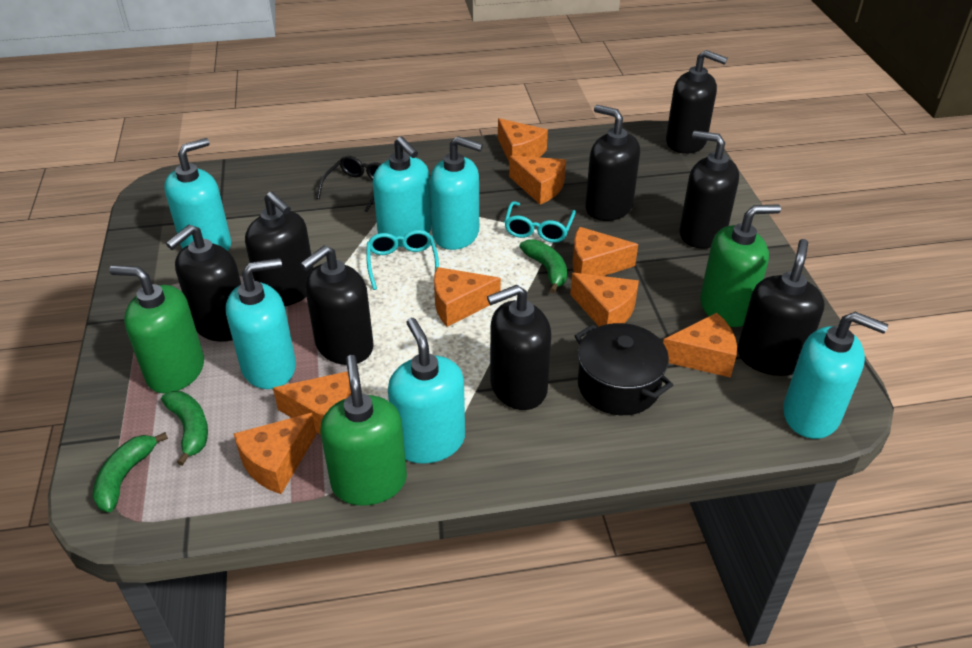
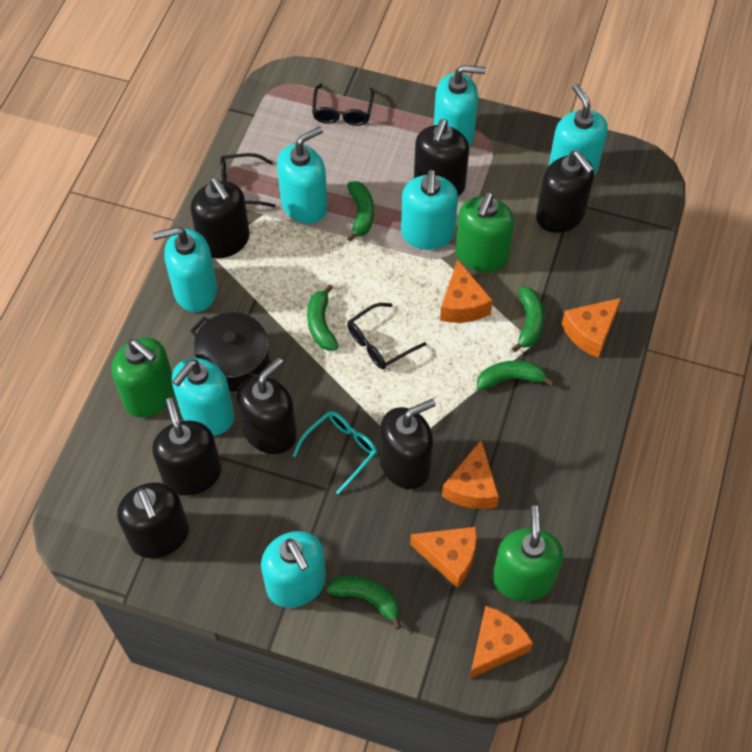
black glasses: [317,156,381,212] = 1 -> [220,153,276,207] [312,84,374,126] [347,303,426,369] = 3
black soap dispenser: [166,224,241,342] [245,192,314,306] [300,245,374,365] [487,285,551,410] [585,105,640,221] [666,50,728,154] [679,130,739,249] [738,239,824,376] = 8 -> [117,483,189,558] [152,398,221,496] [191,177,250,258] [236,358,297,454] [380,399,436,489] [414,119,469,197] [536,151,594,233] = 7
green banana: [93,432,168,512] [161,391,208,466] [520,239,567,293] = 3 -> [307,284,338,351] [326,576,401,629] [347,181,374,242] [477,360,554,390] [512,287,544,352] = 5
orange cheese: [234,413,316,494] [273,371,351,435] [434,267,501,327] [498,118,548,163] [509,156,566,204] [570,273,639,326] [573,227,638,276] [663,313,737,378] = 8 -> [410,527,477,588] [440,259,493,323] [442,440,499,509] [470,606,533,678] [562,298,621,358] = 5
turquoise glasses: [367,230,439,290] [504,201,576,243] = 2 -> [293,411,377,495] = 1
turquoise soap dispenser: [164,138,231,251] [226,258,296,389] [373,137,432,247] [388,318,465,464] [430,136,483,250] [783,312,888,439] = 6 -> [153,227,217,312] [172,358,234,436] [261,531,326,608] [277,126,327,224] [401,170,458,250] [434,65,486,147] [548,84,608,175] = 7

